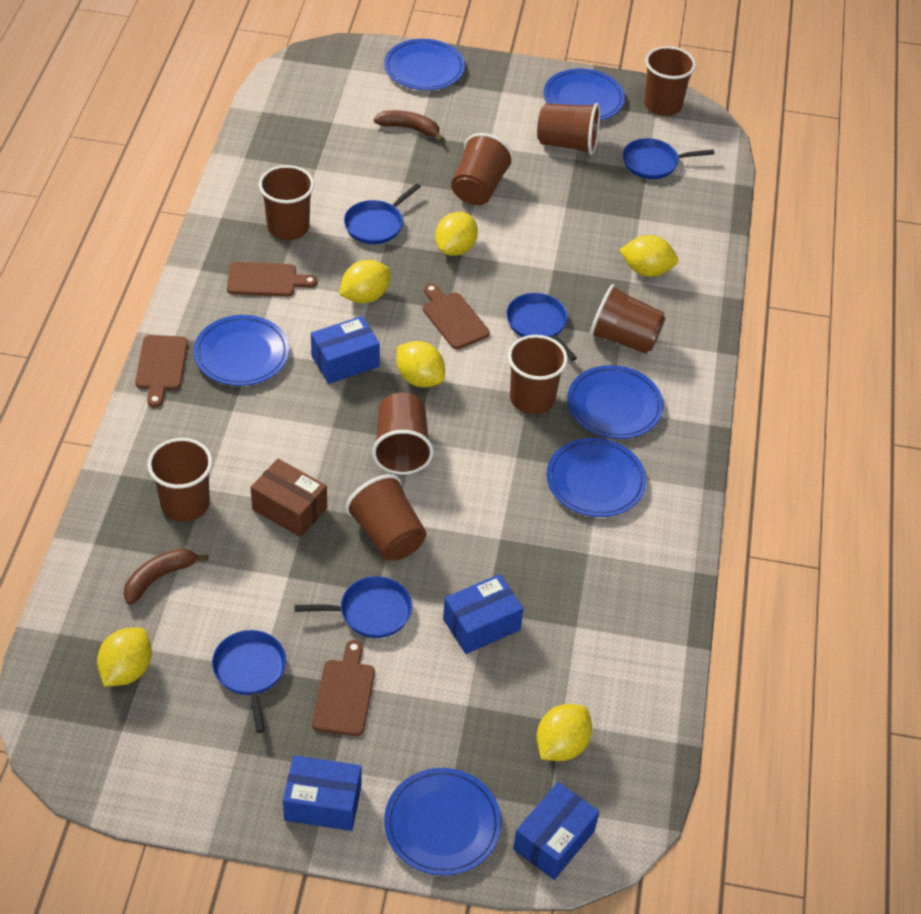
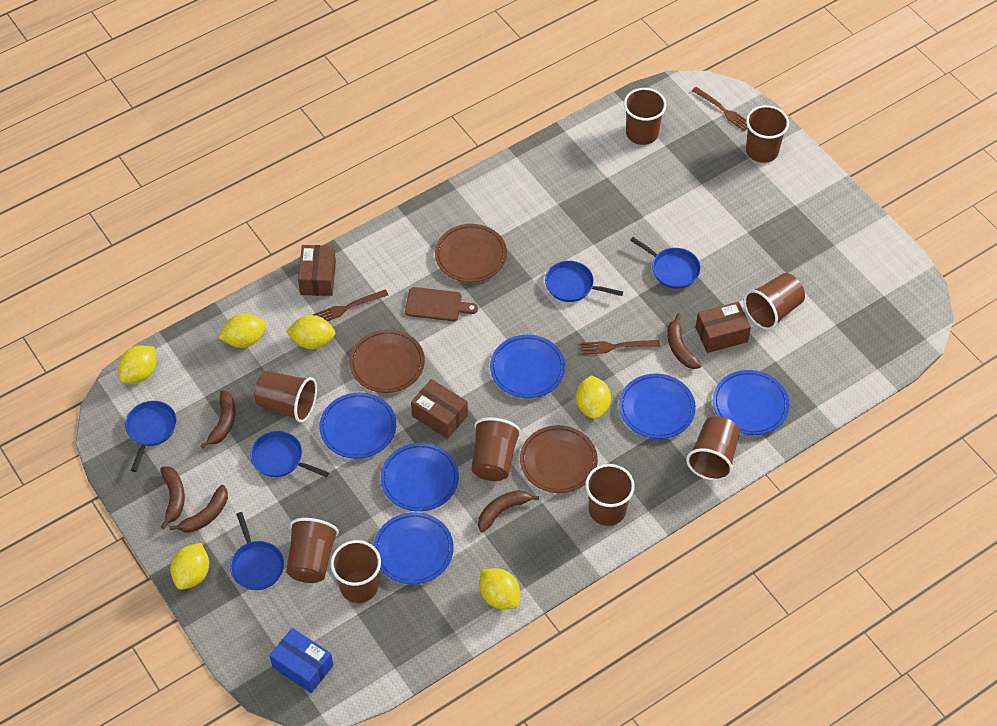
blue box: [283,755,362,831] [311,316,380,384] [443,574,523,654] [513,782,599,880] = 4 -> [270,628,333,693] = 1
brown banana: [124,549,208,605] [374,110,444,142] = 2 -> [160,466,185,529] [169,485,228,533] [200,390,235,449] [478,490,539,532] [667,314,702,369] = 5
brown box: [251,459,327,537] = 1 -> [298,245,336,296] [411,379,468,439] [696,302,751,353] = 3
brown cutting board: [135,335,188,408] [227,262,318,297] [312,640,375,736] [423,283,490,349] = 4 -> [405,287,478,321] = 1
brown fork: none = 0 -> [313,289,388,321] [580,340,660,355] [692,87,748,132] = 3
brown plate: none = 0 -> [349,330,425,393] [435,224,507,282] [520,425,598,493] = 3

